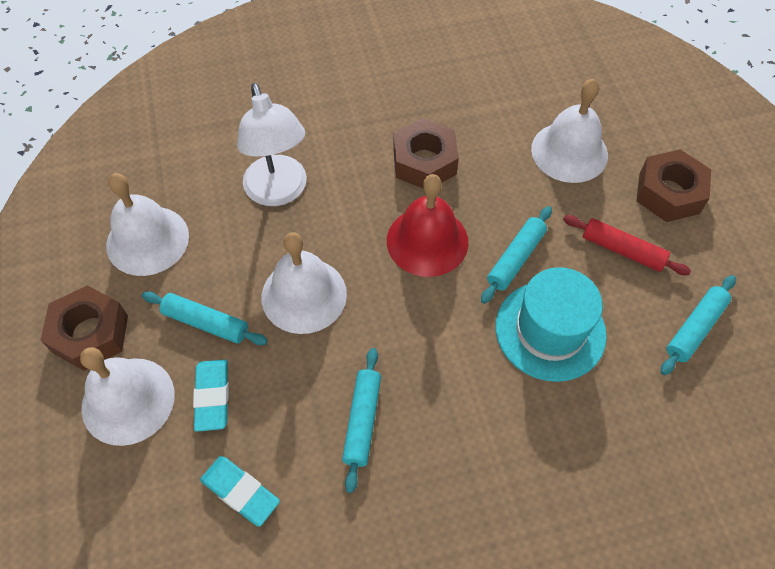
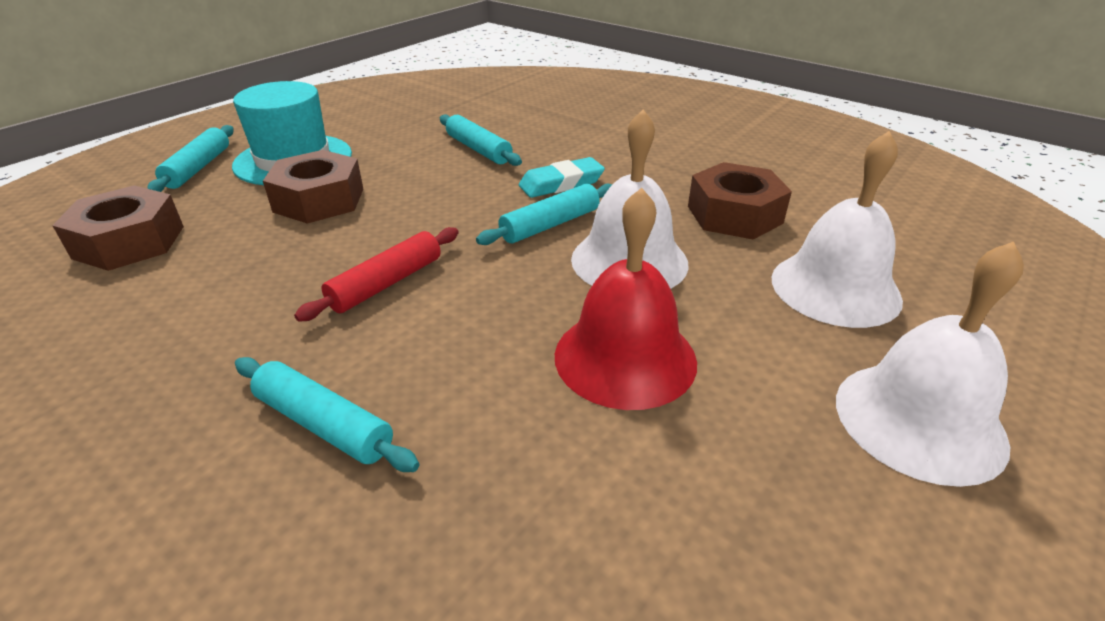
turquoise eraser: [193,360,229,432] [200,456,280,527] = 2 -> [519,157,605,198] = 1
white bell: [80,347,175,446] [106,173,189,276] [262,232,347,334] [531,79,608,183] = 4 -> [571,110,689,289] [771,131,903,328] [836,242,1024,487] = 3
white lamp: [237,83,307,206] = 1 -> none = 0

